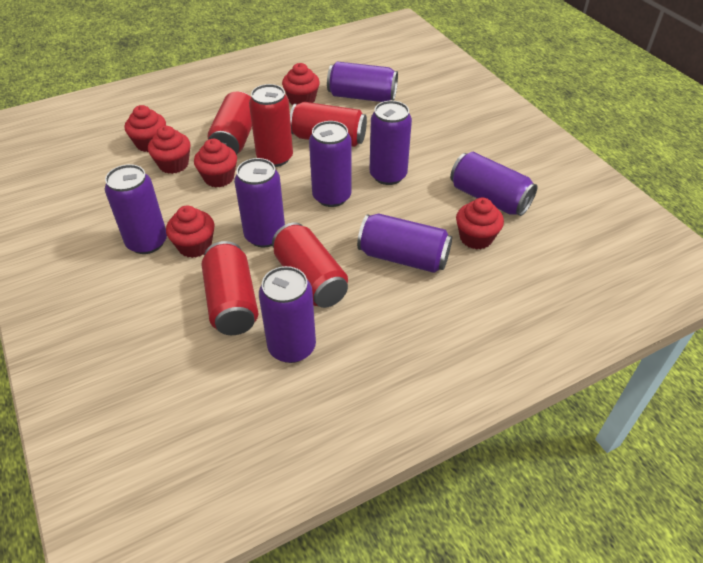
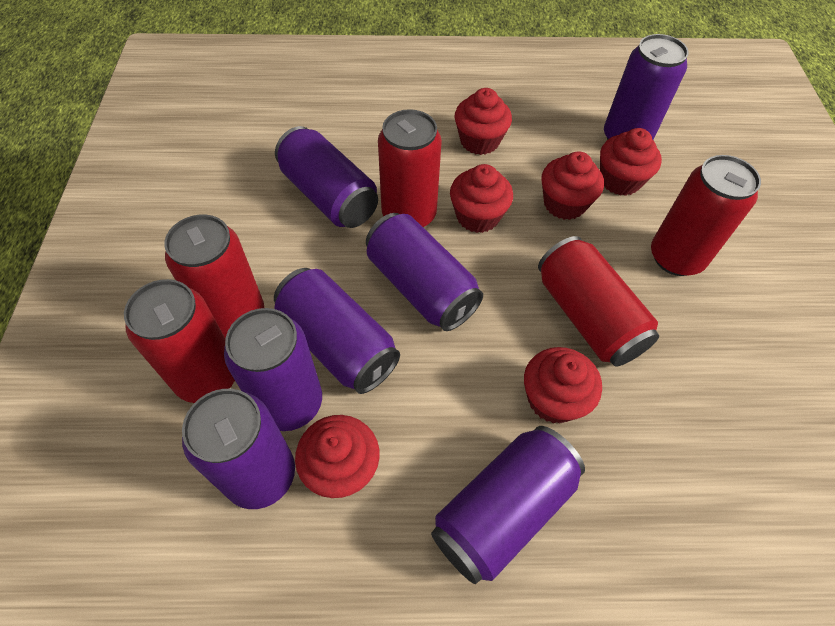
purple can: [105,164,167,254] [234,158,285,247] [259,266,316,363] [309,121,352,207] [327,61,398,102] [357,214,452,273] [369,101,412,185] [450,152,537,216] = 8 -> [182,389,295,509] [224,308,322,431] [274,268,400,394] [275,126,378,228] [366,213,483,331] [431,426,585,584] [604,34,689,140] = 7

